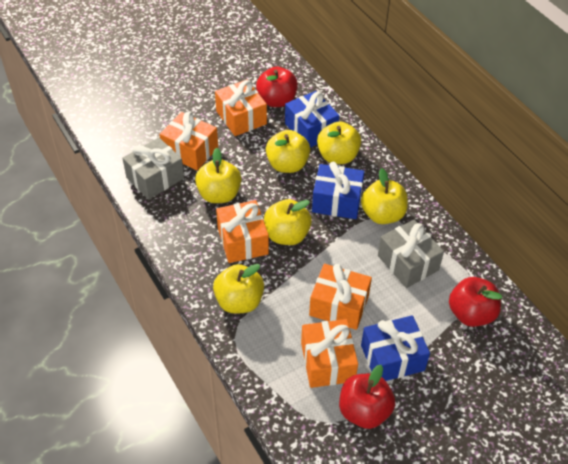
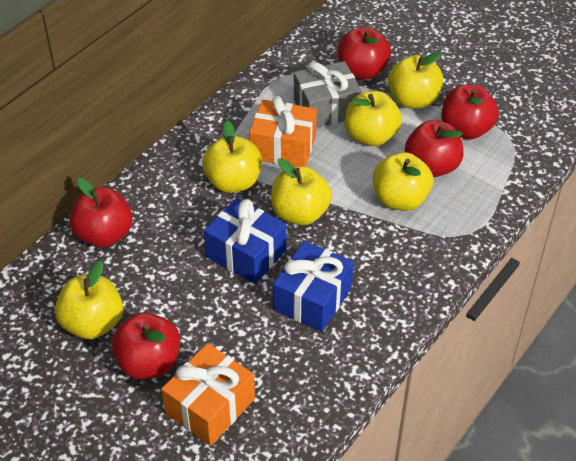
blue gift: [285,91,339,148] [312,162,365,219] [361,315,430,381] = 3 -> [204,198,286,284] [273,241,353,332] = 2
grey gift: [122,137,184,200] [378,220,444,288] = 2 -> [294,61,362,128] = 1
orange gift: [159,112,218,170] [215,79,267,136] [216,200,269,263] [301,319,358,388] [309,264,372,330] = 5 -> [161,343,255,446] [249,96,317,167] = 2
red apple: [256,67,298,107] [339,365,395,429] [449,277,502,327] = 3 -> [69,178,133,247] [111,312,180,379] [338,27,391,80] [405,120,464,177] [442,84,499,140] = 5

